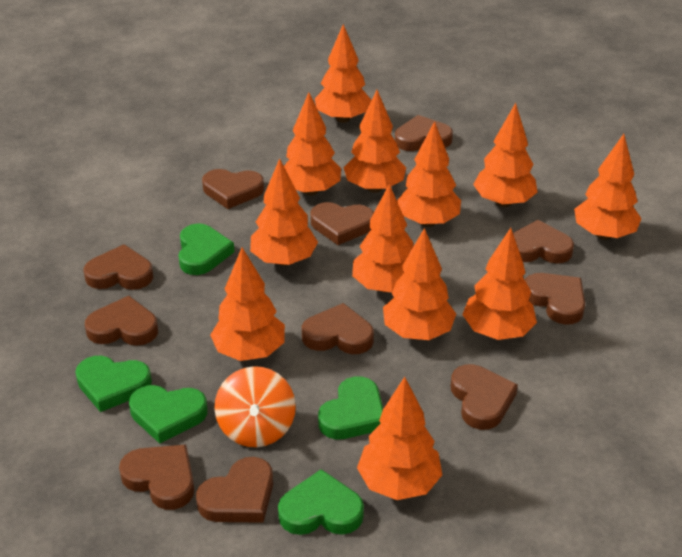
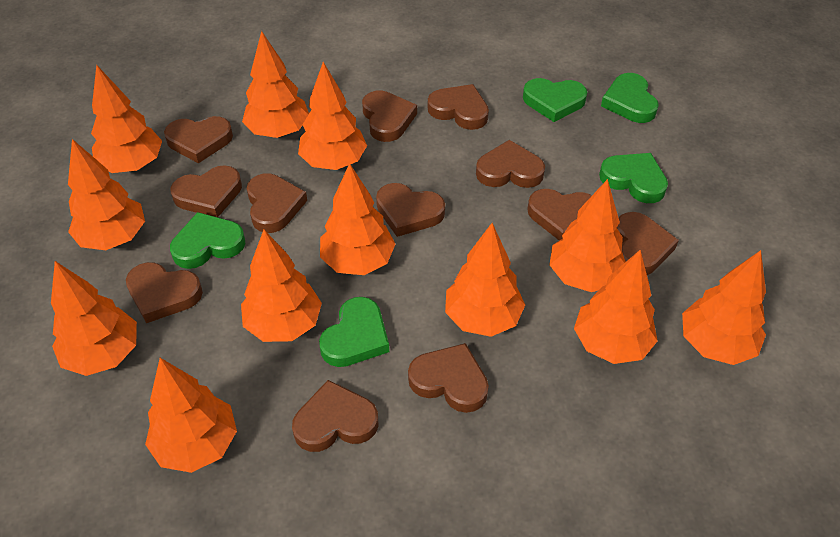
brown heart: [84,244,153,290] [85,296,158,346] [119,444,194,510] [196,457,273,523] [202,169,264,209] [302,303,374,354] [311,202,374,245] [395,115,453,151] [451,364,518,430] [513,220,574,263] [525,273,585,325] = 11 -> [126,262,203,323] [164,116,233,163] [170,165,242,217] [247,173,307,233] [292,380,378,452] [362,90,417,142] [376,183,445,237] [408,343,489,413] [428,84,489,130] [476,140,545,188] [527,189,592,241] [617,212,679,275] = 12
orange spinning top: [214,366,296,447] = 1 -> none = 0

